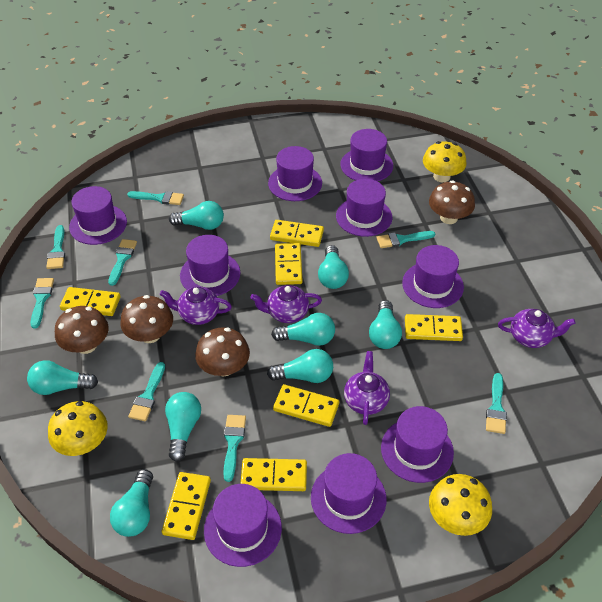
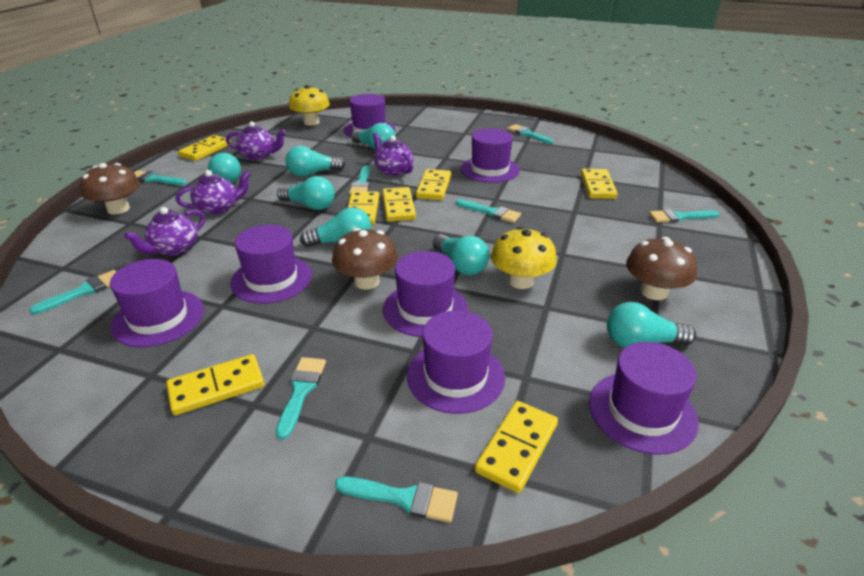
brown mushroom: [55,306,109,354] [120,295,173,343] [195,327,250,376] [429,180,475,224] = 4 -> [80,163,140,214] [332,228,398,290] [626,237,697,300] = 3
purple hat: [69,186,127,245] [180,235,240,296] [204,484,282,567] [268,146,322,201] [311,453,386,534] [336,179,392,237] [340,129,393,182] [381,406,454,483] [402,245,464,308] = 9 -> [110,259,204,347] [230,225,312,304] [344,94,395,137] [383,251,468,337] [407,310,505,414] [461,128,520,183] [589,342,699,455] = 7
turquoise light bulb: [27,360,98,395] [110,469,153,537] [165,392,201,462] [169,201,224,230] [267,349,333,383] [271,313,335,346] [318,245,349,289] [369,300,402,349] = 8 -> [208,153,241,183] [277,176,335,210] [286,146,345,177] [300,207,371,247] [351,123,396,150] [433,234,490,275] [607,302,696,348] = 7
yellow mushroom: [48,401,108,456] [423,141,467,182] [429,474,492,536] = 3 -> [289,85,330,126] [491,227,557,289] = 2

